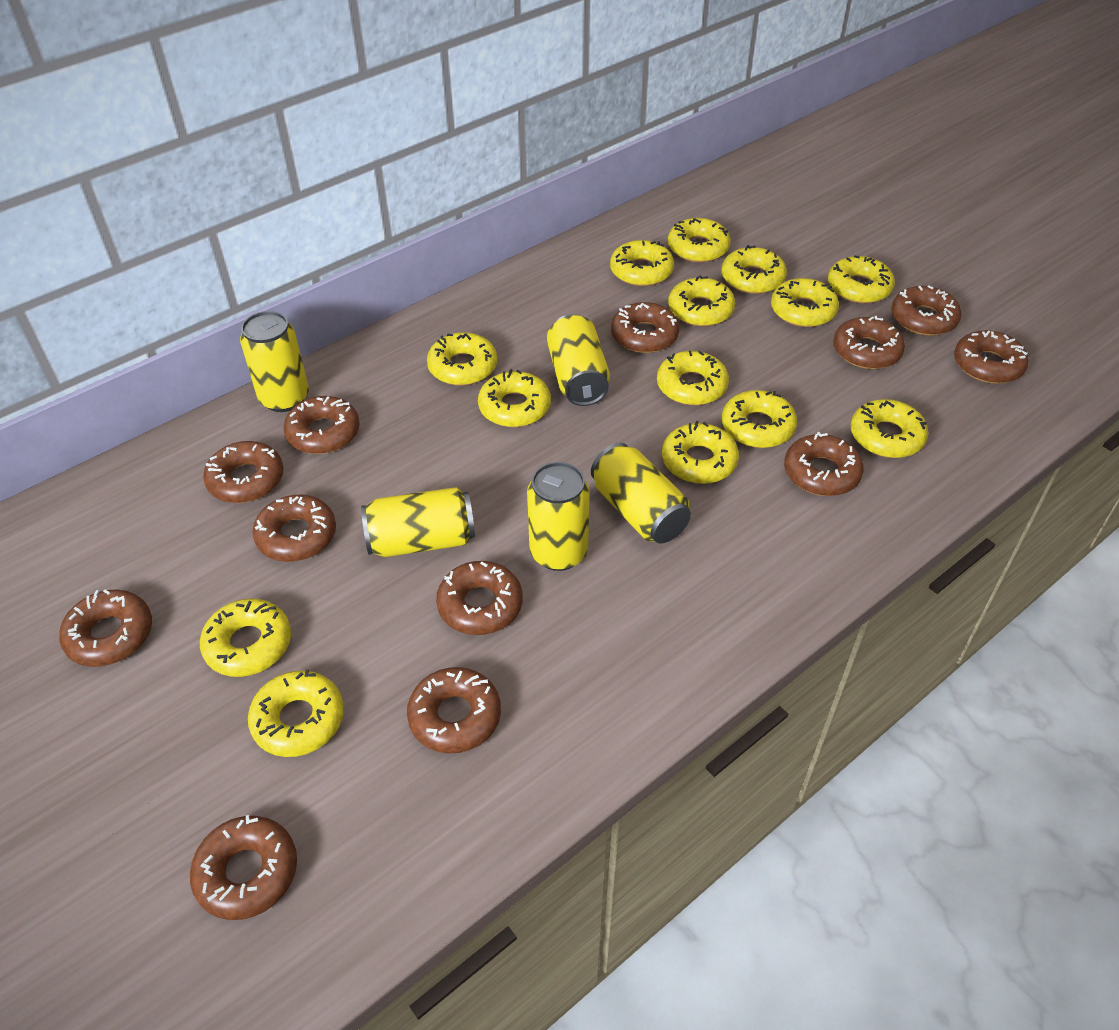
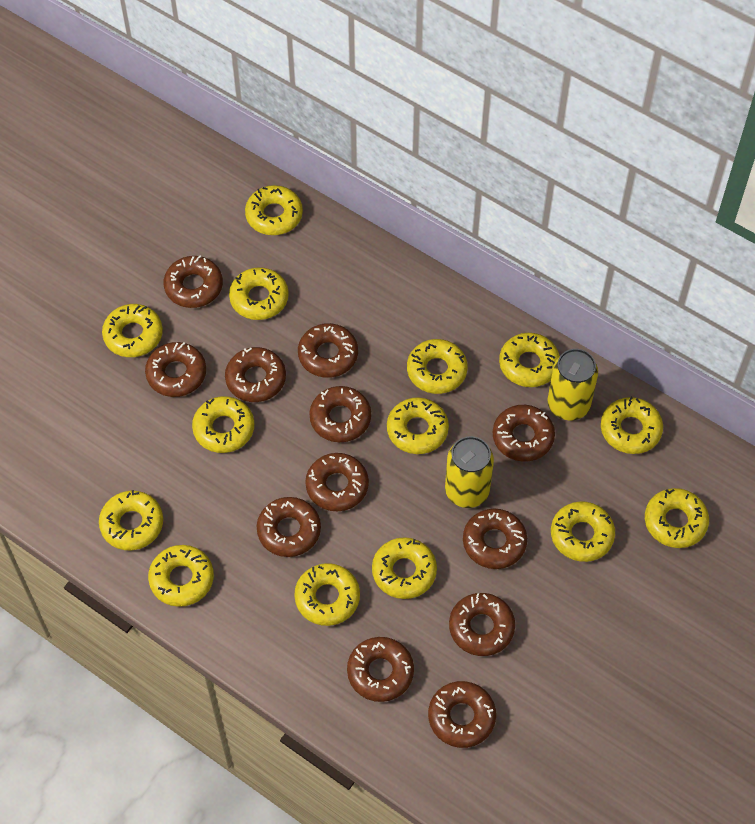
yellow can: [240,311,309,412] [361,487,475,557] [527,462,590,571] [547,314,610,406] [591,443,691,544] = 5 -> [445,436,494,508] [547,349,598,420] = 2

